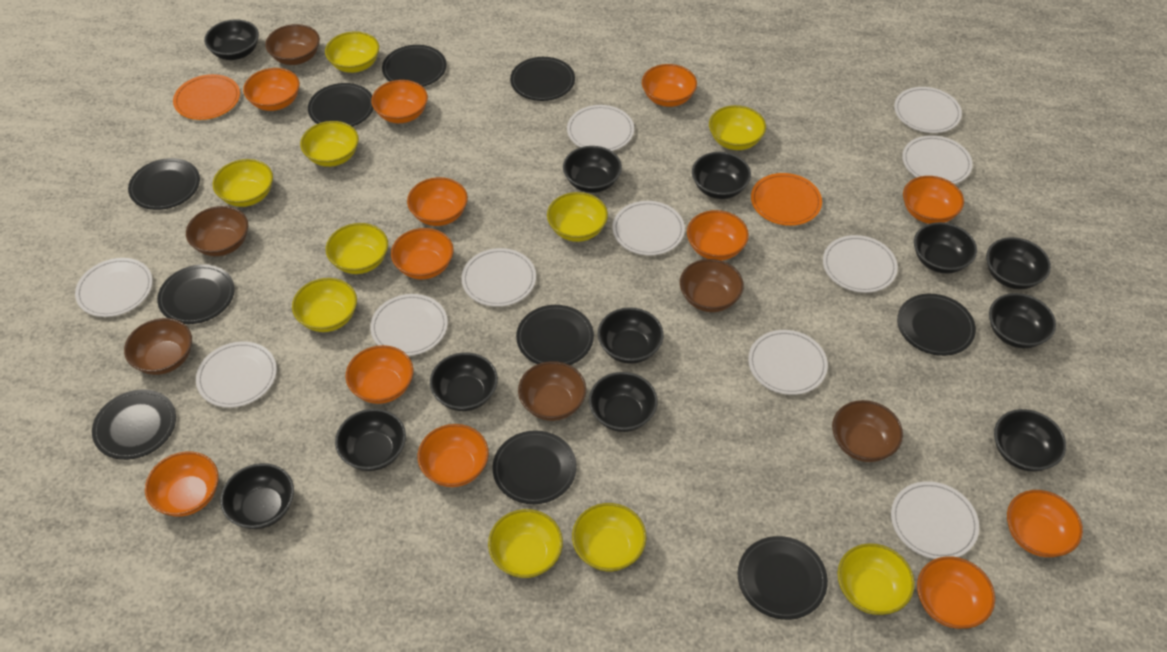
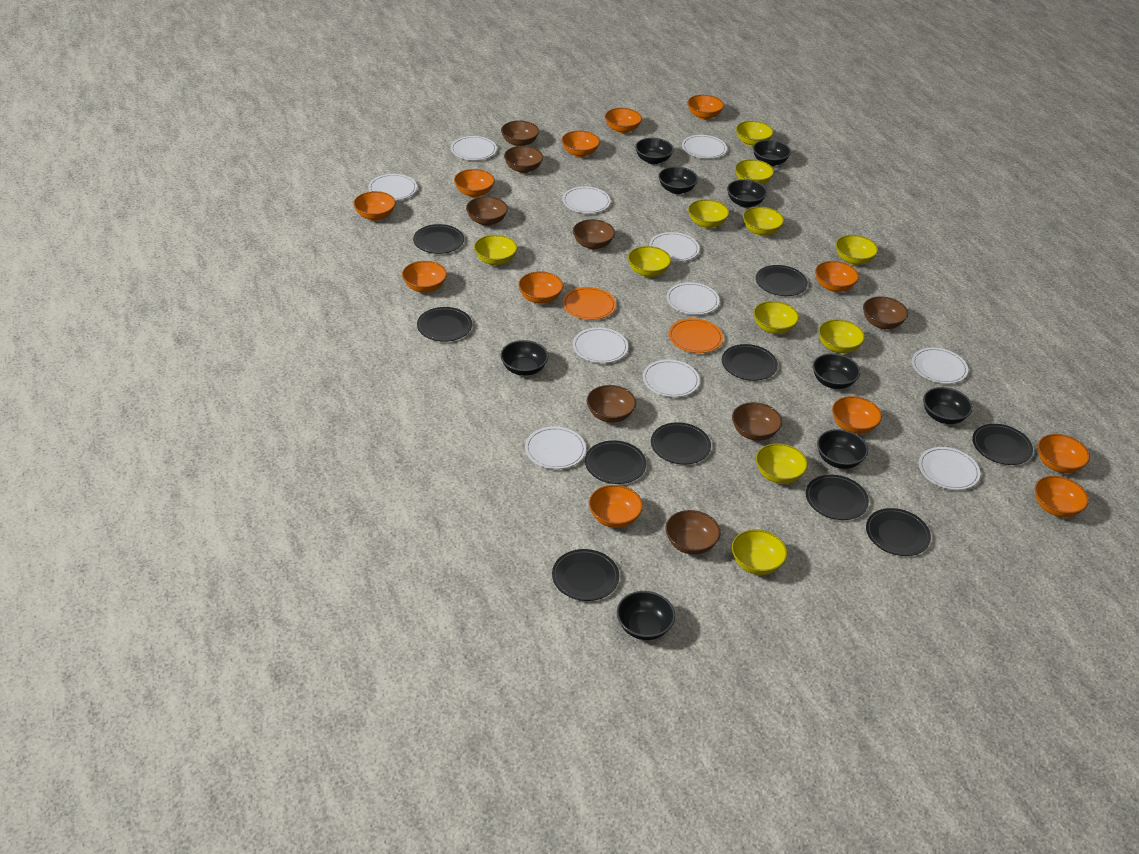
black bowl: [204,19,259,60] [220,463,294,529] [335,409,406,471] [430,352,498,411] [563,146,622,193] [589,372,658,432] [598,307,664,364] [692,152,751,199] [914,222,977,274] [986,237,1051,289] [989,293,1056,348] [994,409,1066,472] = 12 -> [500,340,549,376] [617,591,675,640] [635,138,674,164] [658,166,698,194] [727,179,767,208] [753,140,791,166] [813,353,861,389] [817,429,868,469] [923,387,973,424] = 9
brown bowl: [124,318,192,375] [186,206,248,256] [265,24,320,65] [518,361,586,421] [680,259,744,312] [832,400,903,462] = 6 -> [466,196,508,226] [501,121,539,146] [504,146,543,173] [573,219,615,249] [587,385,636,423] [665,510,720,555] [732,402,782,441] [863,296,908,329] = 8
yellow bowl: [213,159,273,207] [292,278,357,332] [300,121,359,167] [325,31,379,73] [326,223,388,274] [488,509,563,578] [547,192,608,242] [572,503,646,571] [709,105,766,150] [837,543,915,615] = 10 -> [474,235,517,266] [628,246,671,277] [688,199,729,228] [732,529,787,575] [735,159,774,185] [736,121,774,147] [743,207,784,236] [754,301,799,334] [756,443,808,484] [818,319,865,353] [836,235,878,265] = 11

